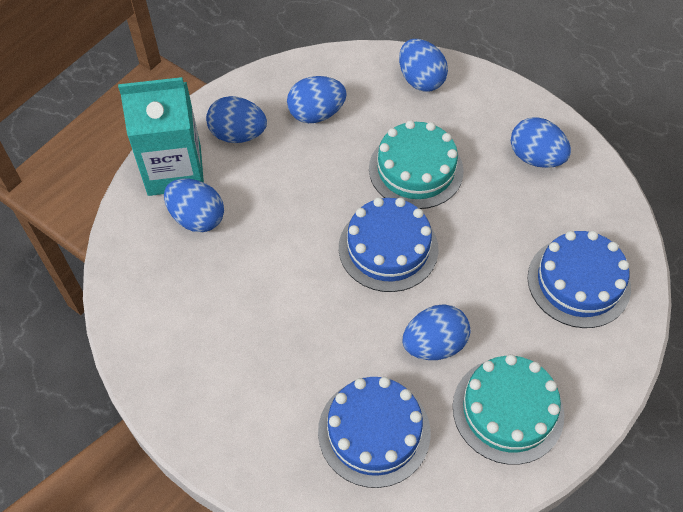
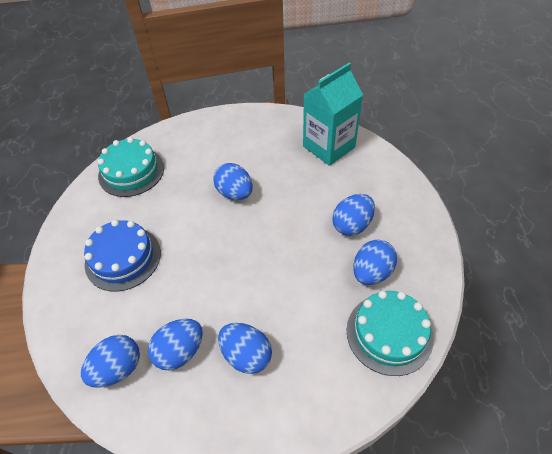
blue cake: [318,377,431,488] [339,197,438,292] [528,231,631,328] = 3 -> [84,220,161,292] = 1

